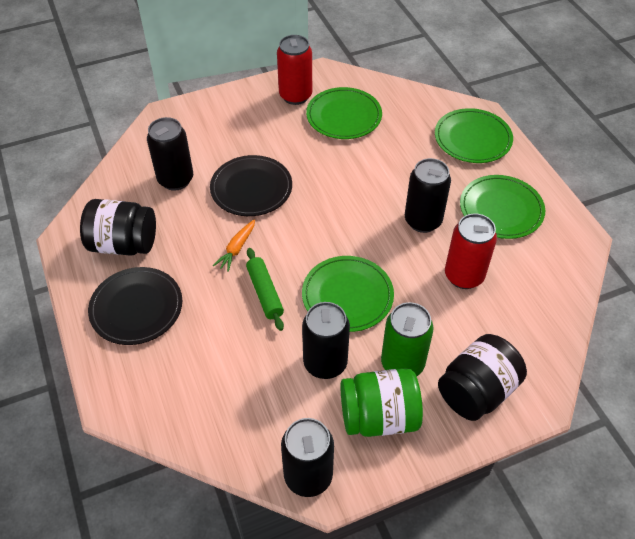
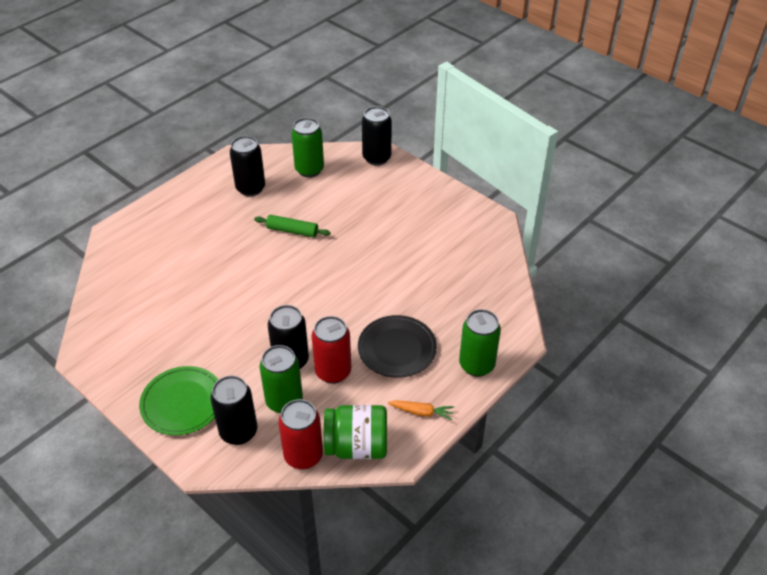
black jar: [80,199,156,255] [438,334,527,421] = 2 -> none = 0
black plate: [88,267,182,345] [210,155,292,216] = 2 -> [358,315,437,378] = 1
green can: [381,302,434,377] = 1 -> [259,345,303,414] [291,118,324,177] [459,309,501,377] = 3
green plate: [302,256,394,332] [306,87,382,139] [435,108,513,163] [460,175,545,239] = 4 -> [139,366,218,435] = 1

